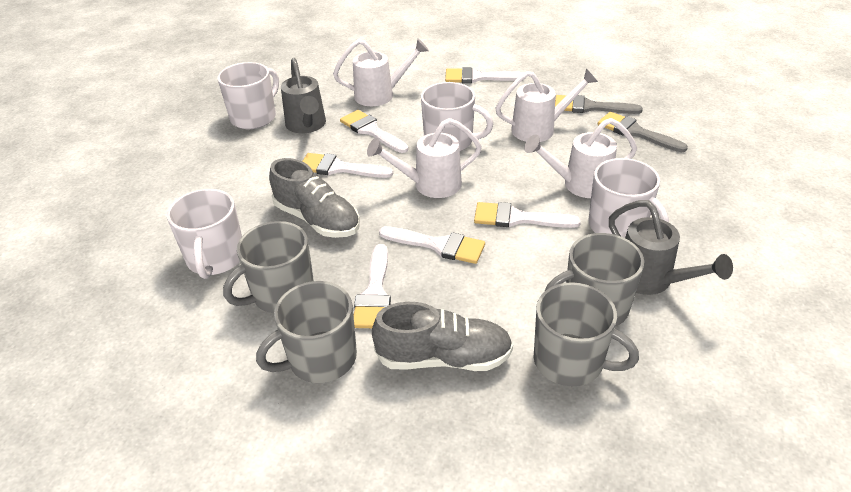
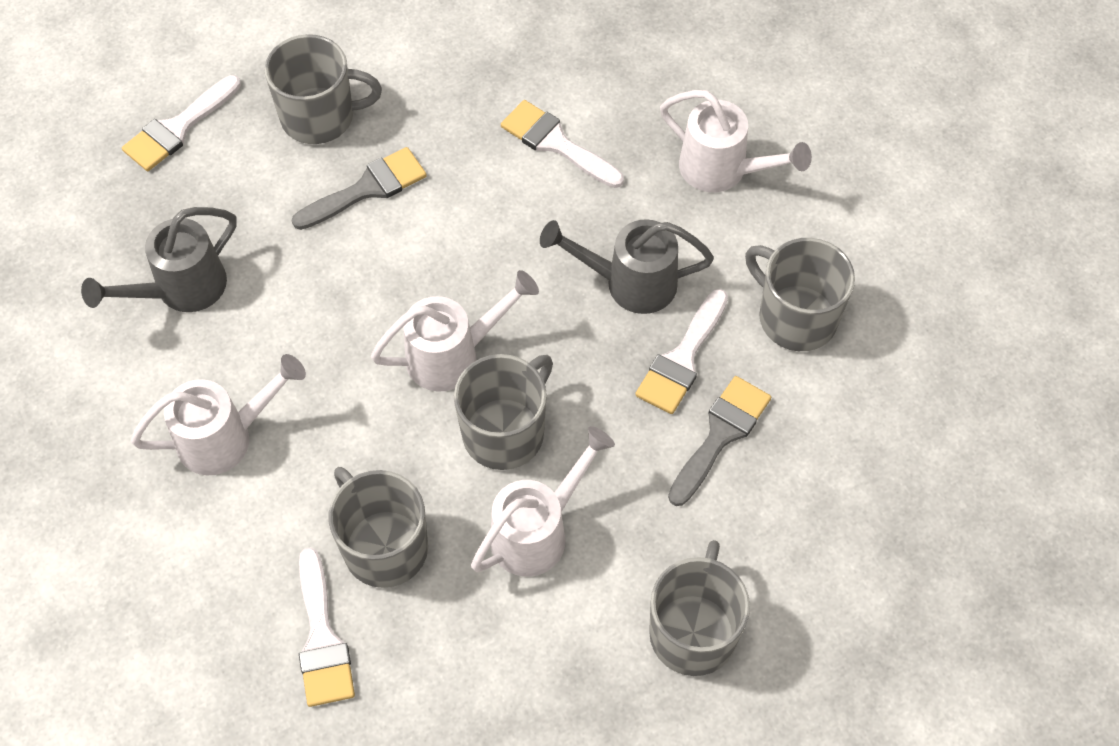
grey mug: [223,221,314,313] [256,281,357,383] [534,282,639,386] [544,233,644,326] = 4 -> [264,34,382,144] [329,467,428,588] [454,354,553,470] [649,540,750,676] [745,238,855,351] = 5
grey shoe: [269,158,360,238] [372,302,513,371] = 2 -> none = 0
white brush: [303,153,393,178] [340,110,408,153] [354,244,391,328] [379,226,485,264] [445,67,524,83] [474,202,581,228] = 6 -> [122,75,241,171] [299,547,355,707] [501,100,624,188] [635,289,728,414] = 4
white mug: [167,189,242,279] [218,62,279,129] [421,82,493,151] [588,158,669,238] = 4 -> none = 0

